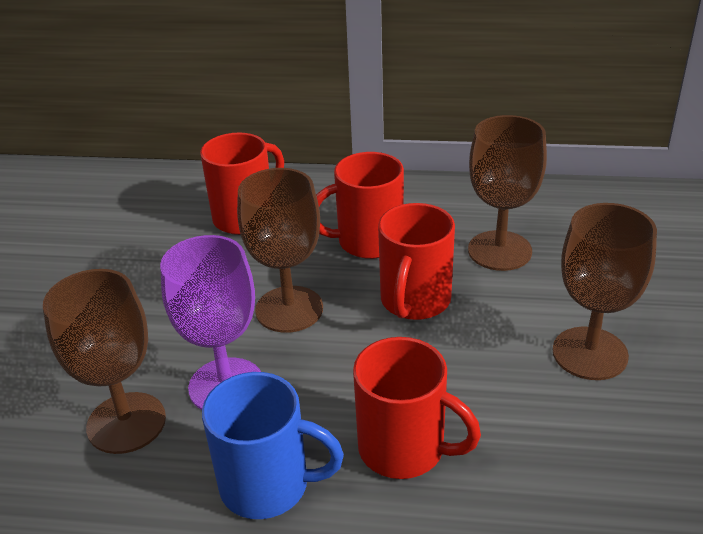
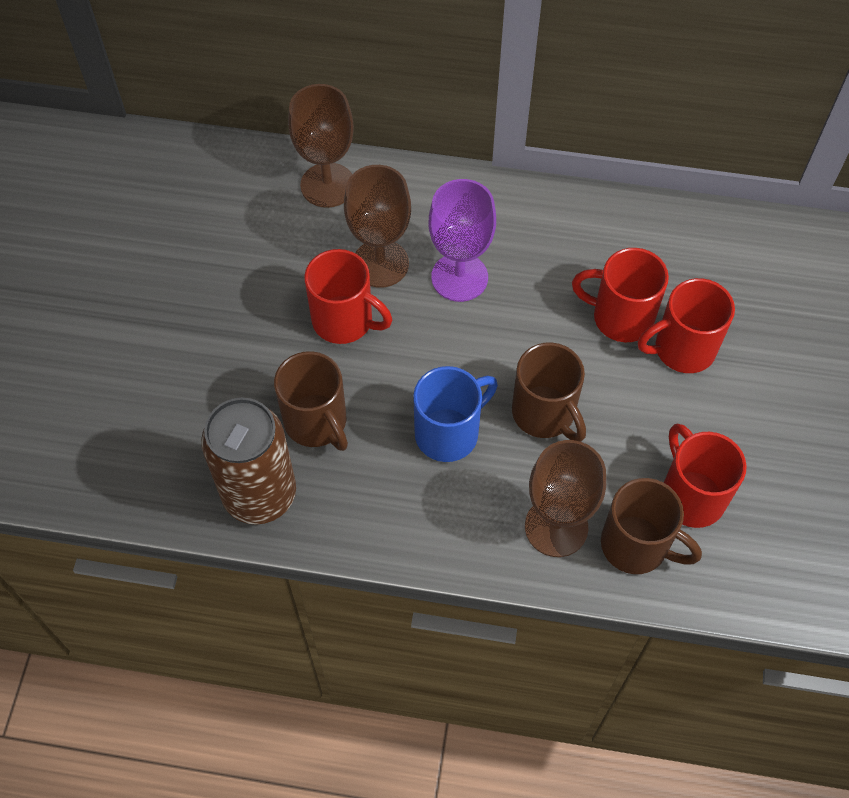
brown can: none = 0 -> [201,398,296,525] = 1
brown goblet: [43,269,166,454] [237,168,323,333] [468,115,547,271] [552,203,657,380] = 4 -> [288,84,354,208] [344,165,411,288] [525,440,606,557] = 3
brown mug: none = 0 -> [274,351,348,451] [512,343,586,442] [601,478,702,574] = 3

